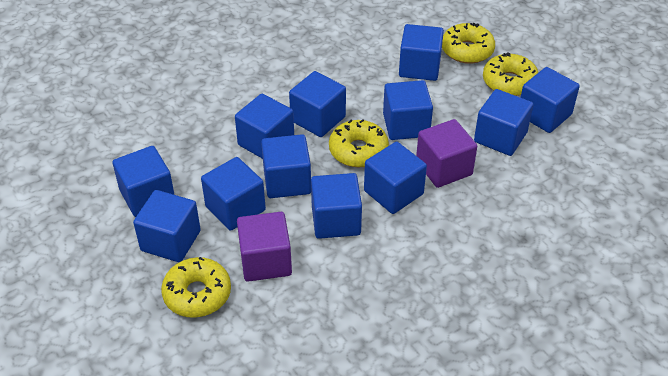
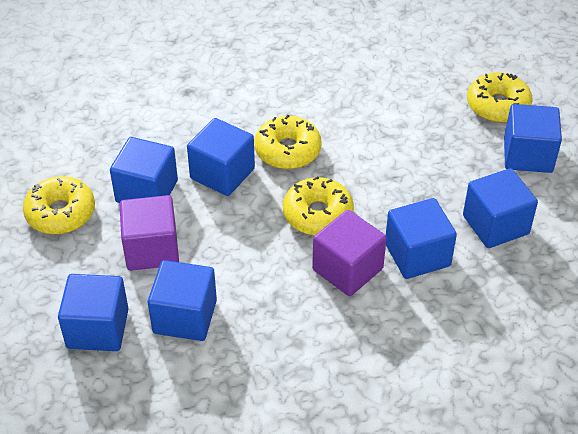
blue cube: [112,146,174,217] [133,190,201,262] [201,157,266,231] [235,94,294,159] [261,134,311,198] [289,71,346,137] [311,173,362,239] [364,142,427,214] [383,80,433,140] [399,24,444,81] [474,89,534,156] [520,67,580,133] = 12 -> [58,274,129,351] [110,137,178,203] [148,260,217,341] [187,118,255,196] [386,198,457,279] [463,168,538,248] [504,104,562,173] = 7

